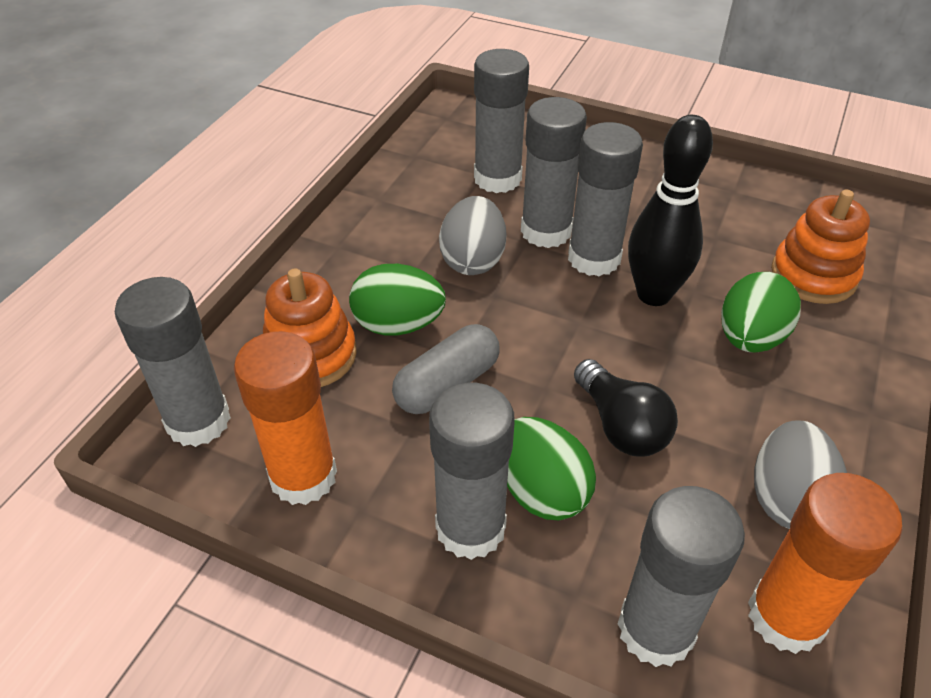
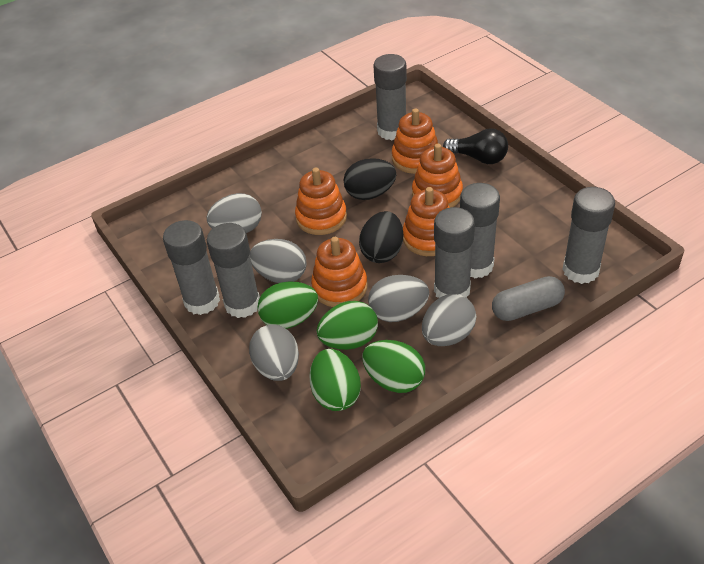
black bowling pin: [628,115,713,306] = 1 -> none = 0
black egg: none = 0 -> [343,158,396,200] [359,211,403,263] = 2
green egg: [349,264,446,336] [507,417,596,520] [721,272,801,353] = 3 -> [257,281,318,329] [309,349,361,411] [317,301,378,350] [362,340,425,393] = 4
grey egg: [439,196,506,275] [754,420,847,529] = 2 -> [207,193,262,233] [249,324,299,381] [250,239,307,283] [368,275,429,322] [422,294,476,346] = 5
orange glue stick: [234,331,337,505] [748,473,902,654] = 2 -> none = 0
orange stacking toy: [263,268,357,387] [771,190,870,304] = 2 -> [295,168,347,235] [311,237,368,307] [392,109,438,174] [403,187,450,256] [412,144,463,208] = 5

